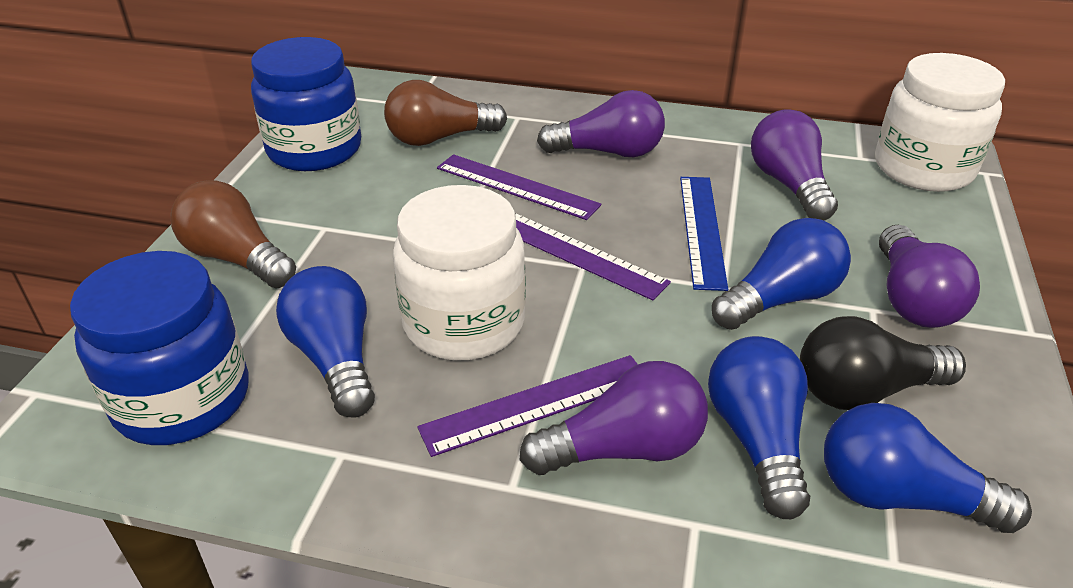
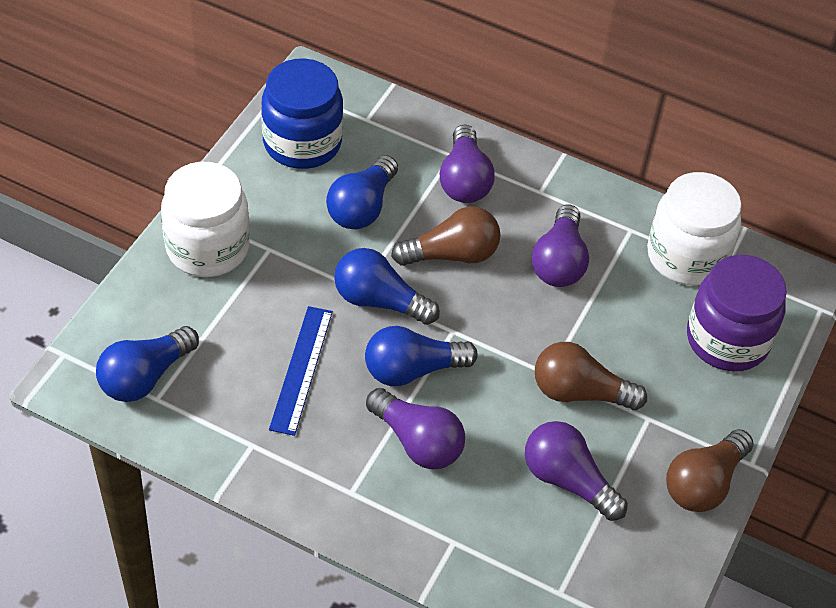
black light bulb: [800,316,966,410] = 1 -> none = 0
blue jar: [70,251,248,445] [251,37,361,171] = 2 -> [261,58,343,169] = 1
brown light bulb: [171,180,296,288] [384,80,507,146] = 2 -> [391,206,500,266] [535,342,647,410] [666,429,754,512] = 3
purple jar: none = 0 -> [687,255,787,371] = 1
purple ruler: [417,355,638,457] [437,154,601,220] [515,213,671,300] = 3 -> none = 0

